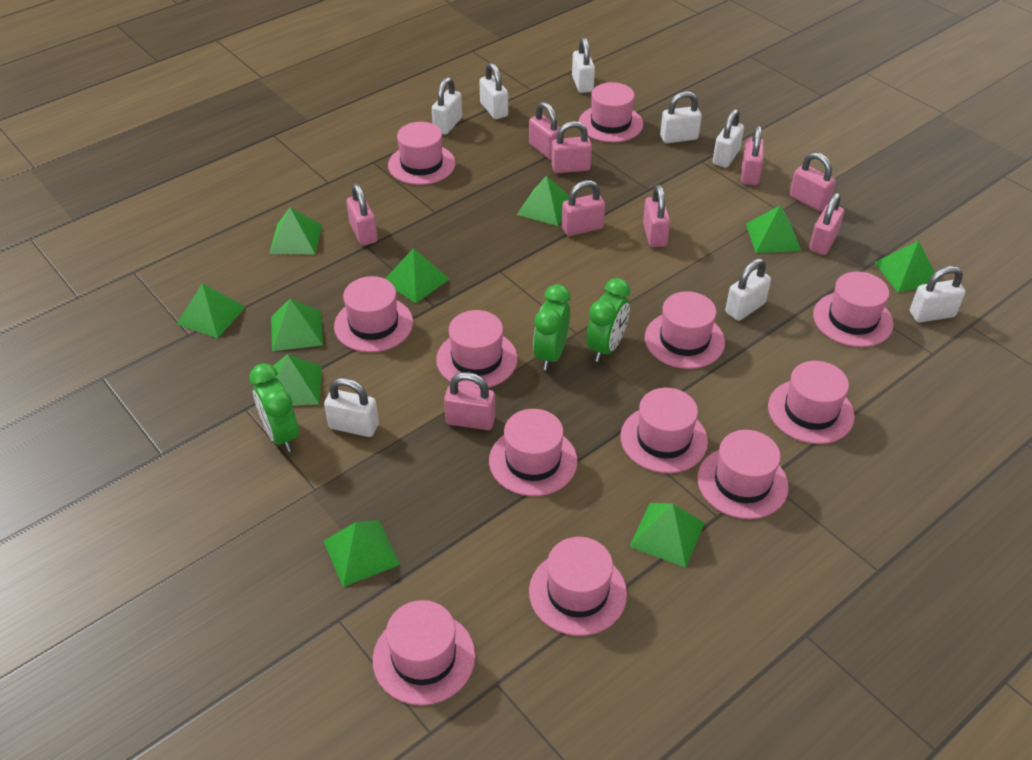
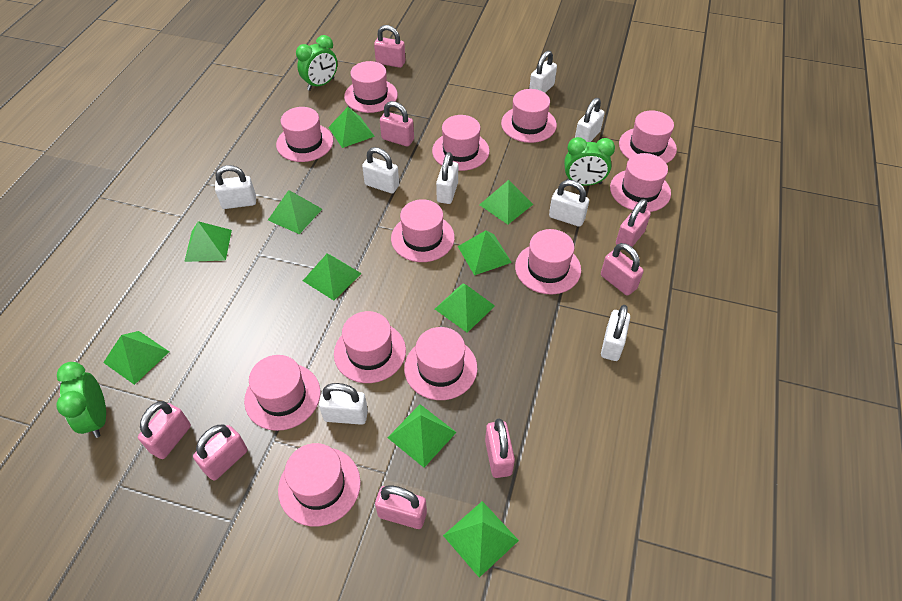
pink padlock: [347,183,378,246] [444,372,495,430] [529,102,560,160] [551,121,592,173] [562,180,605,236] [643,185,670,247] [741,125,764,185] [790,152,836,211] [809,193,844,255] = 9 -> [138,401,191,459] [193,425,247,481] [374,25,405,68] [375,486,427,529] [380,101,414,147] [485,418,515,478] [601,243,644,296] [616,199,651,247] = 8

